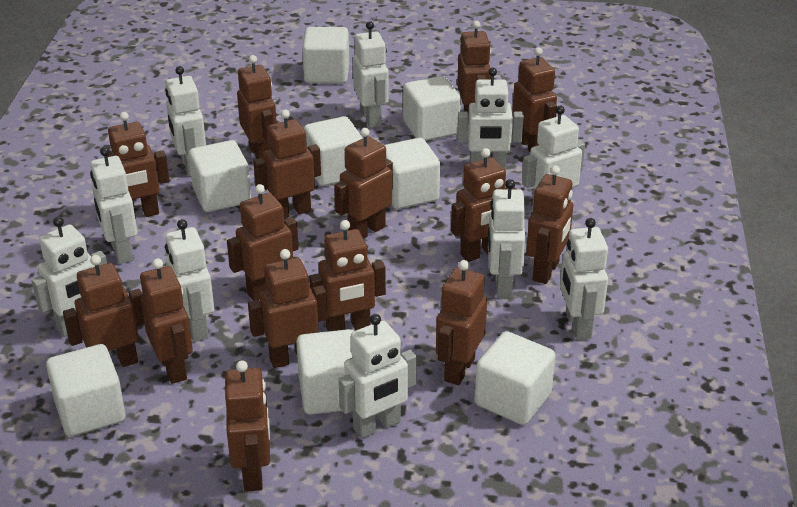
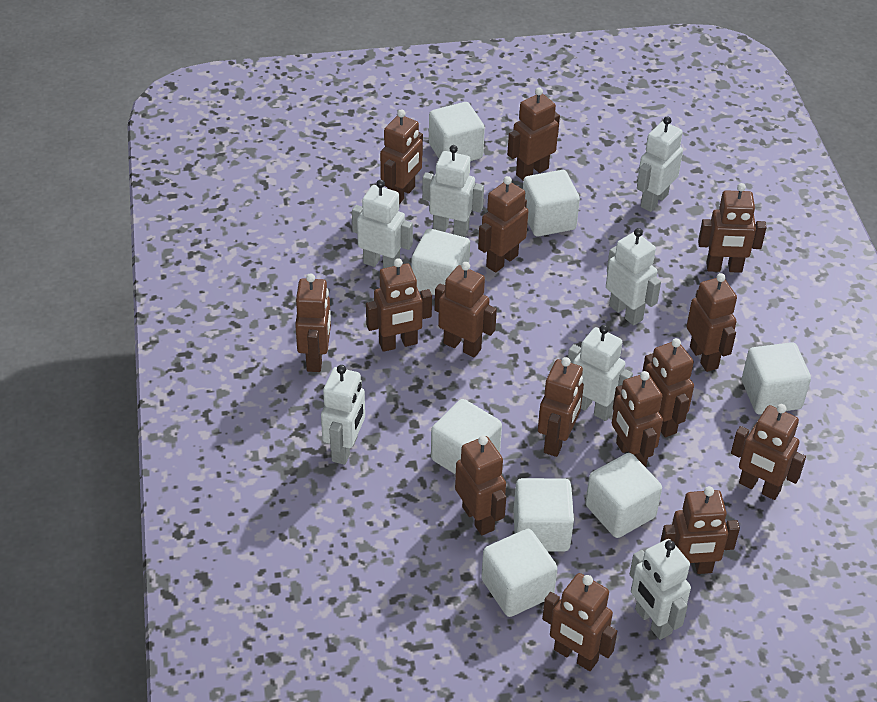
white robot: [32,217,107,337] [90,147,137,264] [165,66,206,177] [165,219,214,342] [338,314,417,439] [353,21,389,128] [457,68,524,170] [488,179,526,298] [522,106,585,210] [560,218,608,340] = 10 -> [321,365,365,465] [352,180,413,268] [422,145,484,237] [568,325,633,421] [606,228,661,326] [630,539,691,640] [637,116,683,212] = 7

